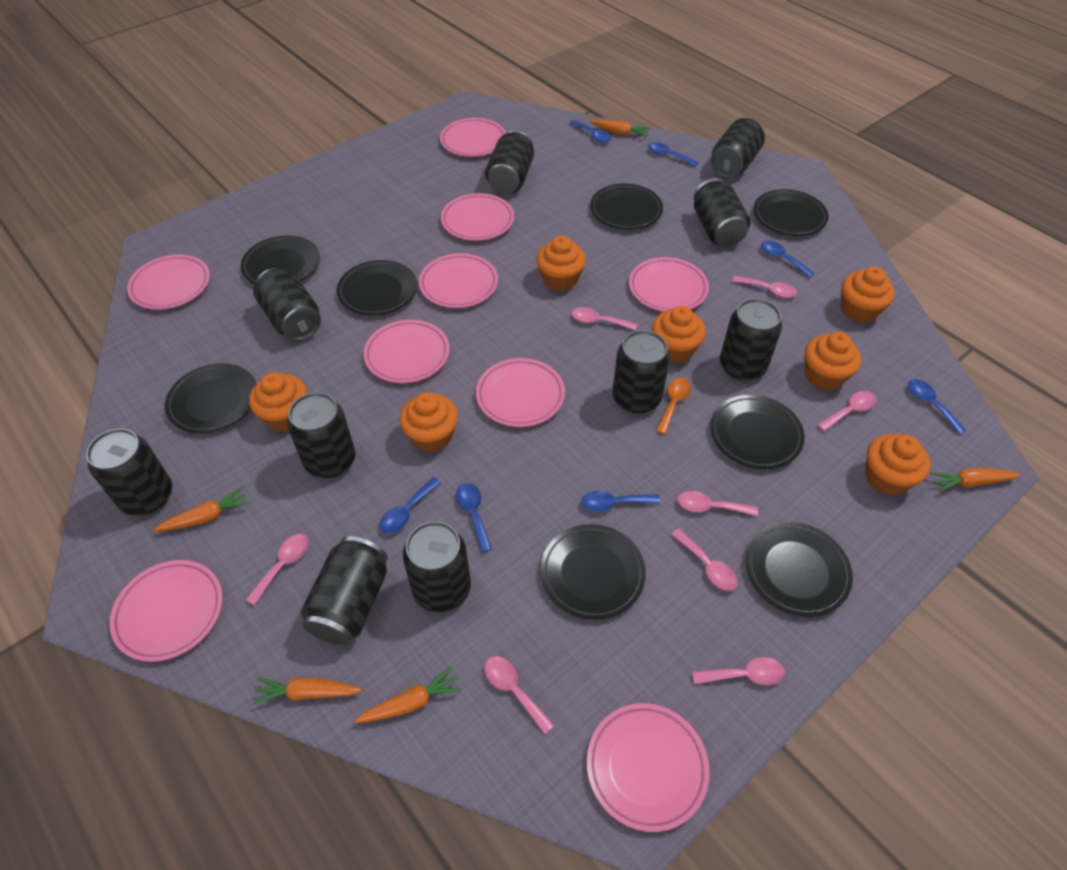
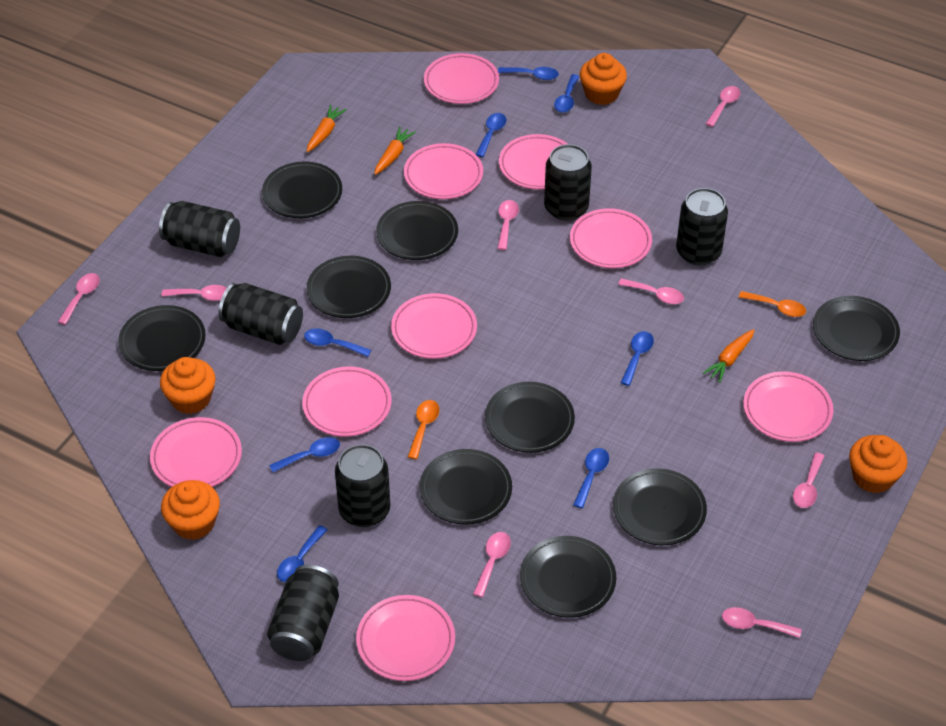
black can: [86,428,173,516] [253,268,321,341] [287,392,355,478] [301,536,388,645] [403,521,471,612] [485,130,534,194] [612,330,670,414] [694,178,750,247] [711,118,765,178] [720,299,782,381] = 10 -> [159,201,240,257] [219,283,303,345] [267,565,339,661] [335,444,390,527] [544,144,592,221] [676,188,728,266] = 6
black plate: [165,363,256,433] [241,235,320,284] [337,260,417,316] [540,524,646,620] [590,184,663,230] [710,395,805,469] [746,522,853,617] [754,189,829,236] = 8 -> [118,305,206,371] [262,161,342,218] [307,256,391,318] [376,201,458,260] [420,449,512,525] [485,382,575,453] [520,536,616,618] [613,468,707,545] [813,296,900,361] = 9
blue spoon: [379,477,441,534] [456,483,492,553] [569,120,612,143] [581,491,661,512] [648,142,698,167] [761,241,815,278] [908,379,967,434] = 7 -> [269,437,340,472] [277,525,328,582] [304,328,371,357] [476,113,506,157] [498,67,559,80] [554,74,579,113] [573,448,609,508] [621,331,654,386] = 8
orange carrot: [153,487,249,531] [252,677,362,705] [354,667,461,723] [590,119,650,137] [930,468,1020,492] = 5 -> [306,105,347,152] [374,127,416,175] [703,329,754,383] = 3
orange cupcake: [249,372,308,432] [399,392,458,452] [536,236,586,291] [652,306,706,363] [804,332,861,390] [841,267,895,323] [865,434,931,495] = 7 -> [160,357,216,414] [161,480,220,540] [580,53,627,105] [849,435,908,493] = 4
orange spoon: [656,378,691,434] = 1 -> [408,400,439,459] [739,291,806,317] = 2

